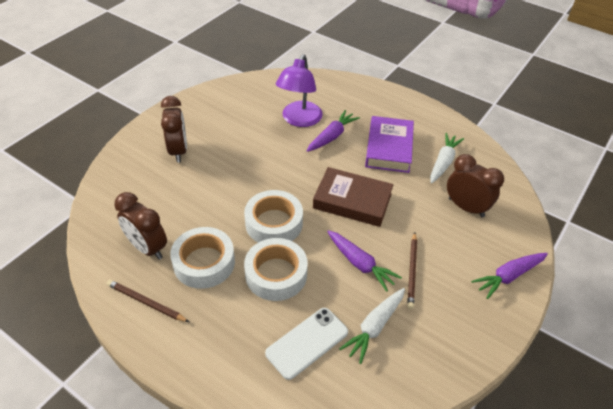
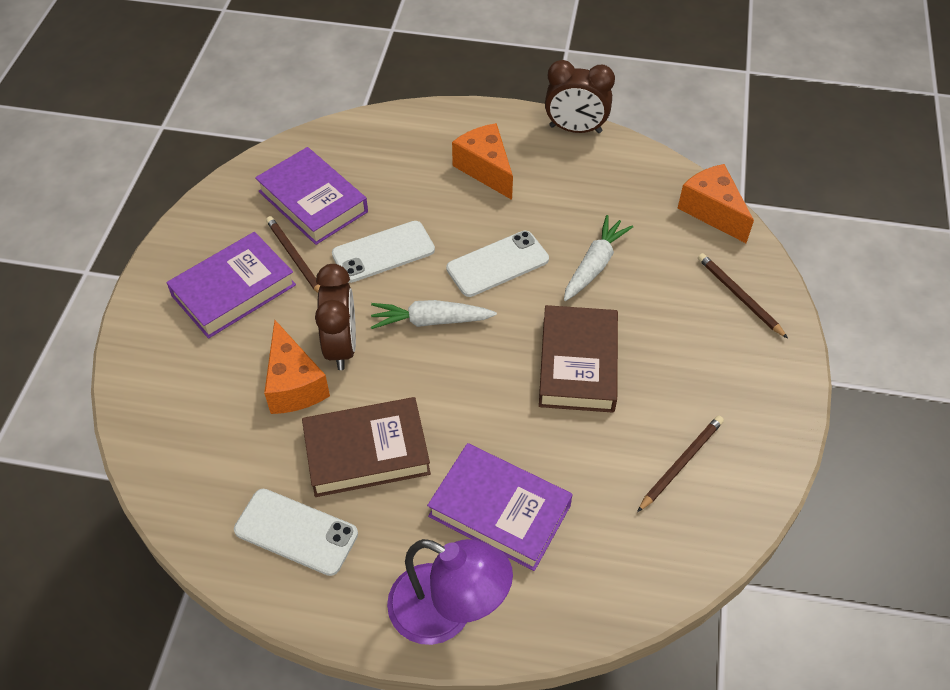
brown book: [313,167,394,227] = 1 -> [302,397,431,497] [539,305,618,413] = 2
brown clock: [114,192,167,260] [161,96,187,162] [447,154,504,217] = 3 -> [315,264,356,370] [545,60,615,133] = 2
brown pencil: [107,280,189,322] [407,232,417,309] = 2 -> [266,216,320,293] [637,416,724,512] [698,253,788,339] = 3
orange cheese: none = 0 -> [264,320,330,414] [452,123,513,200] [677,164,754,243] = 3
purple book: [365,116,414,173] = 1 -> [166,232,296,338] [255,147,368,245] [427,443,573,571] = 3
purple carrot: [307,110,360,152] [327,230,402,292] [471,253,548,299] = 3 -> none = 0
white phone: [265,308,348,380] = 1 -> [234,489,358,576] [332,221,435,283] [446,231,549,297] = 3
white tape: [170,227,235,289] [244,190,303,243] [244,238,308,301] = 3 -> none = 0

